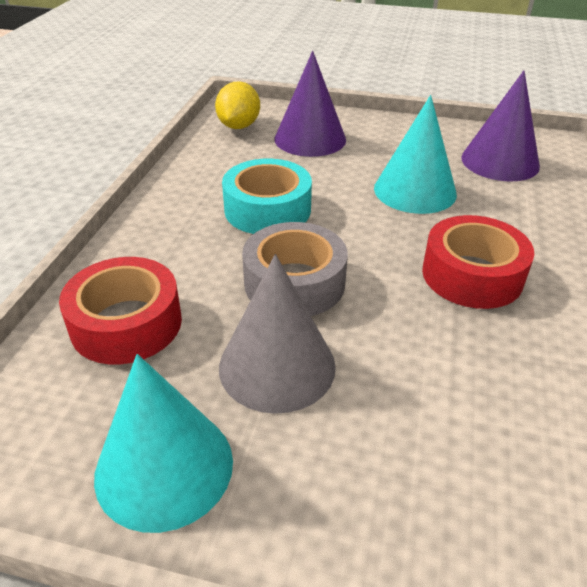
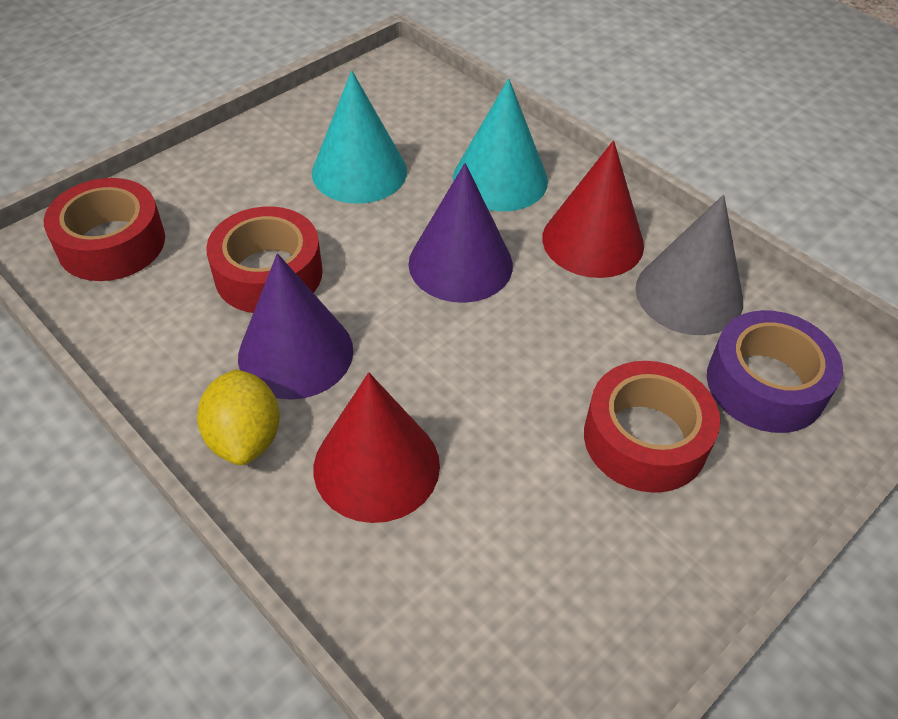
grey tape: [242,222,348,316] = 1 -> none = 0
purple tape: none = 0 -> [707,310,843,433] = 1
red cone: none = 0 -> [314,372,440,523] [542,140,644,278] = 2
red tape: [59,257,182,364] [422,215,534,309] = 2 -> [44,178,165,281] [206,207,323,313] [584,361,720,493] = 3
turquoise tape: [222,159,312,234] = 1 -> none = 0

